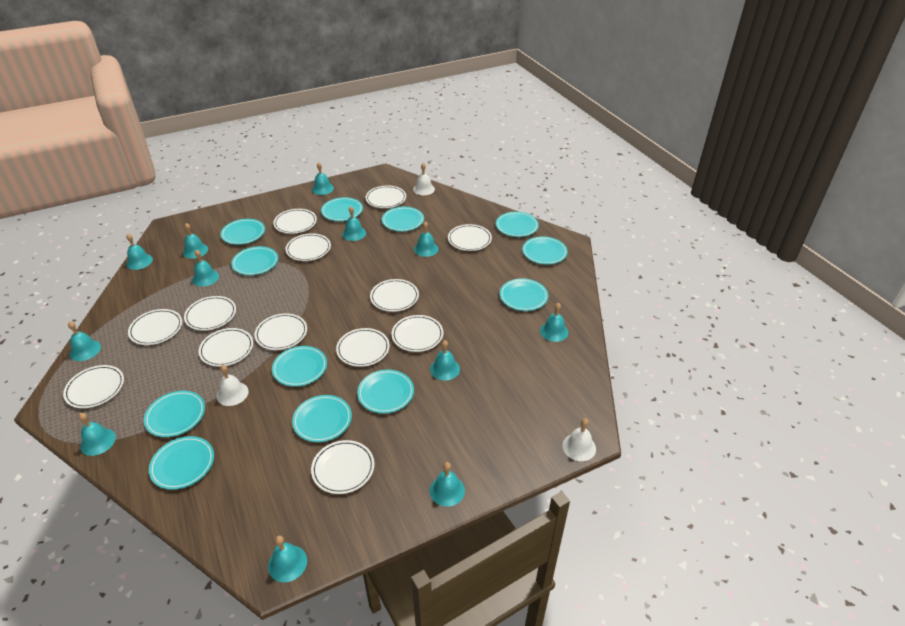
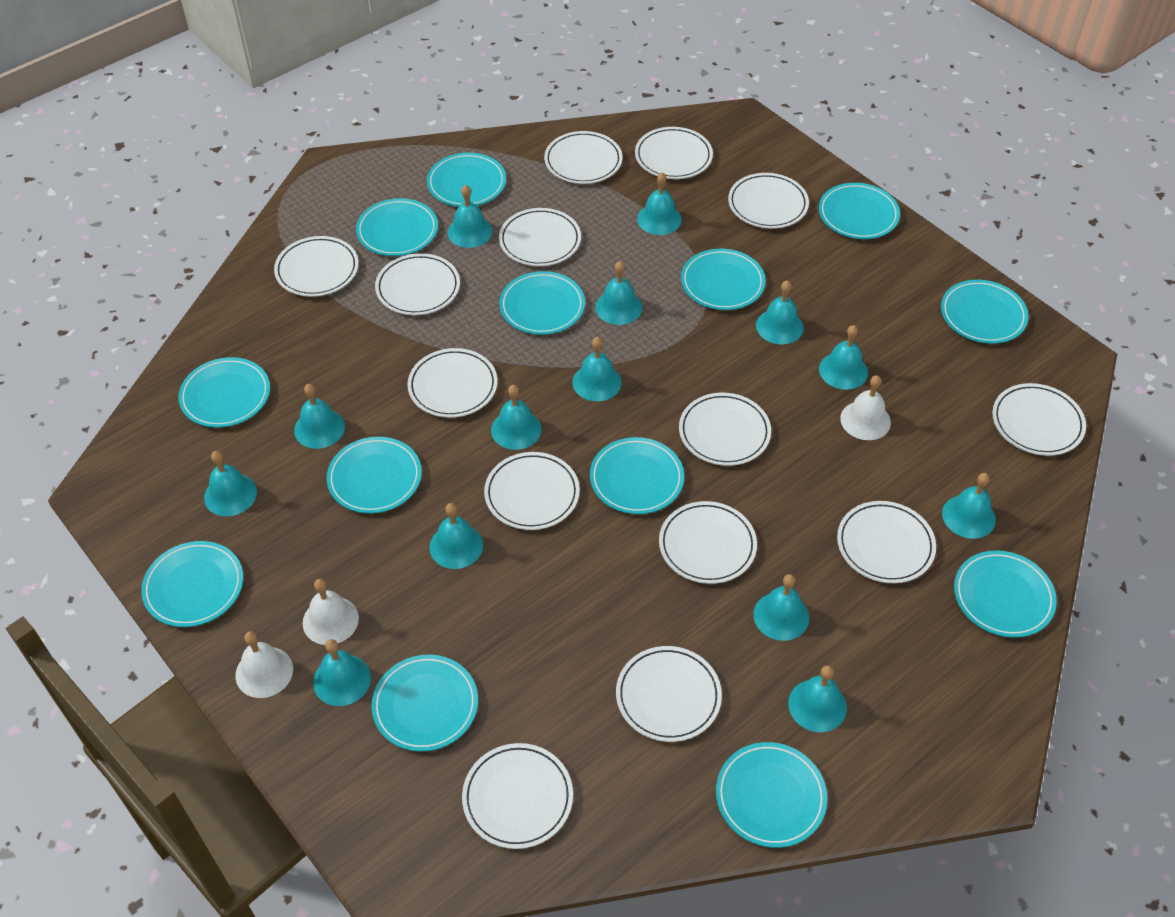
turquoise bell: [68,321,101,361] [79,413,116,456] [126,234,153,270] [183,223,208,259] [192,250,219,287] [268,536,307,582] [312,162,334,195] [342,206,366,241] [414,221,438,257] [430,340,460,380] [430,462,465,507] [540,303,568,342] = 12 -> [204,451,257,516] [294,384,345,449] [313,639,371,706] [429,503,483,569] [447,185,492,248] [491,385,542,450] [572,337,622,401] [595,261,642,325] [637,172,682,235] [753,574,809,641] [756,280,804,344] [788,665,847,732] [819,325,868,390] [942,473,996,539] = 14
turquoise plate: [144,391,205,437] [149,436,214,490] [221,219,265,245] [231,246,278,275] [272,346,327,387] [292,395,352,442] [321,197,363,221] [357,370,414,413] [382,207,424,231] [496,212,539,237] [500,278,548,311] [522,237,568,265] = 12 -> [141,541,243,627] [178,357,270,428] [327,437,422,514] [356,198,438,256] [372,655,478,752] [427,153,506,207] [499,271,585,335] [590,437,684,514] [681,249,766,310] [716,742,827,848] [819,183,900,239] [941,280,1029,344] [954,550,1057,638] = 13
white plate: [63,365,124,408] [128,309,182,345] [184,296,236,331] [199,328,253,367] [255,313,307,350] [273,209,317,234] [286,233,331,261] [311,440,374,494] [336,328,390,367] [366,185,406,208] [370,279,419,312] [392,315,443,352] [448,224,492,251] = 13 -> [274,236,359,297] [375,253,460,315] [407,348,497,418] [462,743,573,849] [484,452,580,530] [499,208,581,266] [544,131,622,184] [616,646,722,742] [635,127,713,179] [659,501,757,584] [679,393,771,466] [728,173,809,229] [837,501,936,583] [992,383,1086,456] = 14

